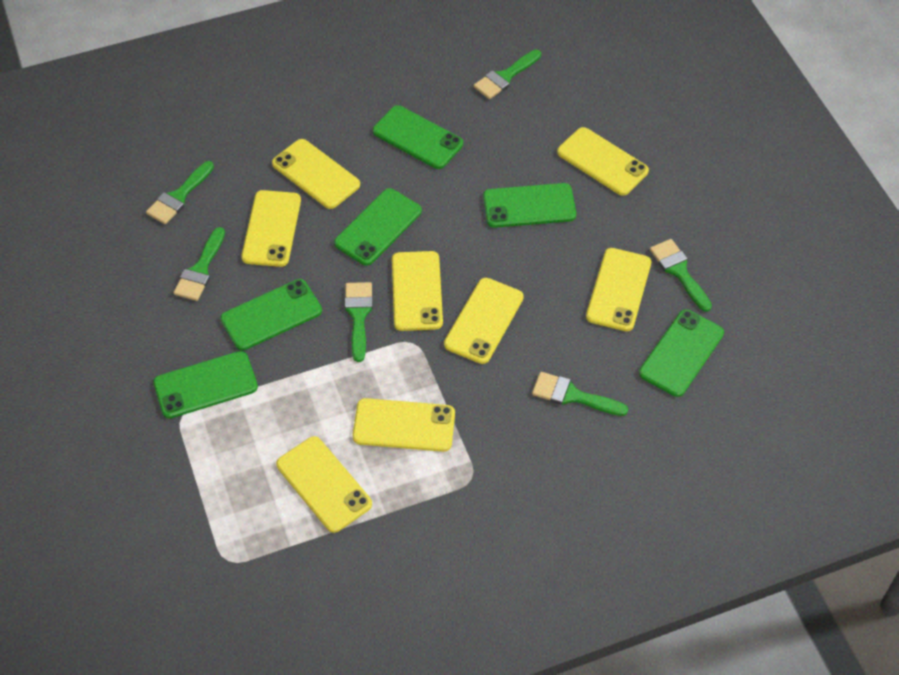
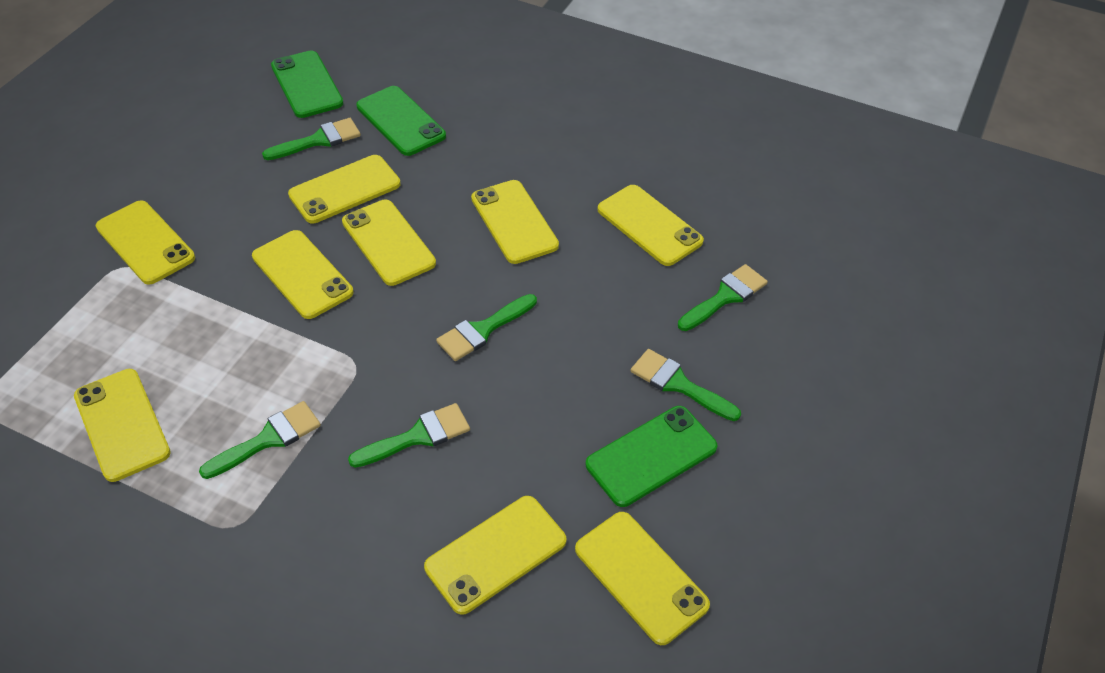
green phone: [153,351,258,419] [221,279,322,350] [334,188,422,266] [373,105,463,169] [483,183,576,228] [639,309,724,397] = 6 -> [271,50,344,118] [356,86,446,156] [586,406,717,507] = 3
yellow phone: [241,190,301,267] [272,139,360,209] [276,436,372,533] [353,398,455,452] [392,251,443,331] [444,278,524,364] [557,127,649,196] [586,248,651,331] = 8 -> [74,369,171,482] [96,201,195,285] [252,230,354,319] [288,155,401,223] [342,200,436,286] [424,496,566,615] [471,180,559,264] [575,512,710,645] [597,185,704,266] = 9

